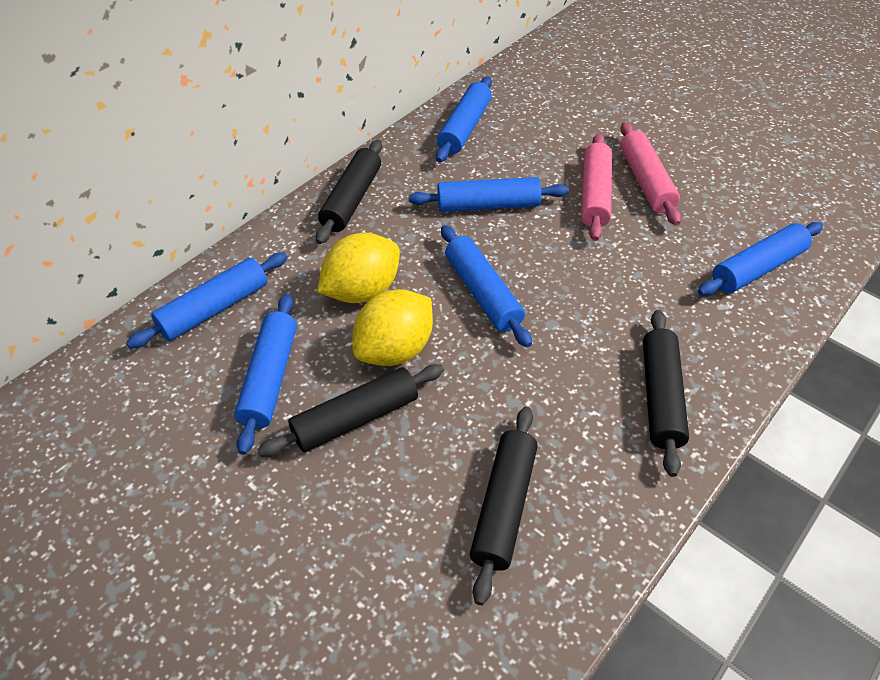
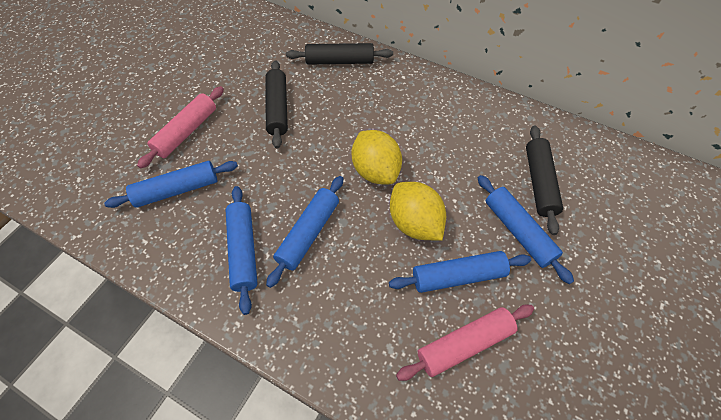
black rolling pin: [257,364,444,457] [316,140,382,244] [470,407,538,605] [643,310,689,477] = 4 -> [266,60,288,149] [286,43,393,64] [526,125,563,235] = 3
blue rolling pin: [126,252,288,349] [234,294,297,455] [409,177,569,212] [436,77,492,162] [441,225,532,348] [698,222,823,296] = 6 -> [104,161,238,208] [226,186,258,315] [266,176,343,288] [389,251,531,293] [478,175,574,284] = 5

